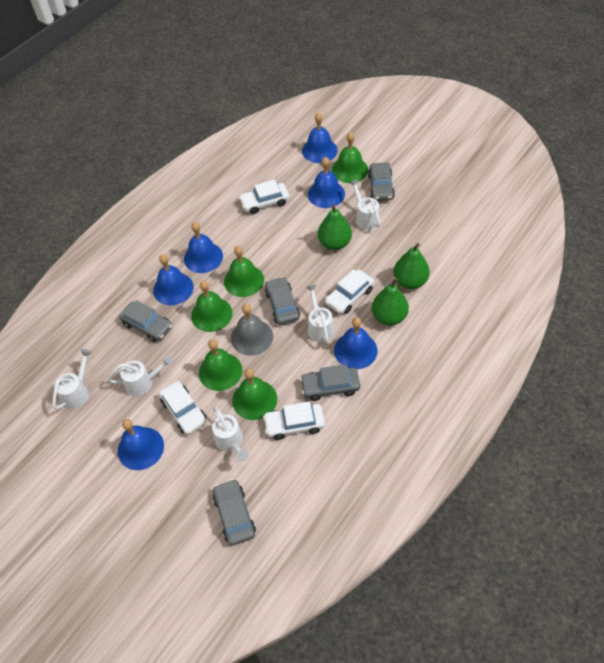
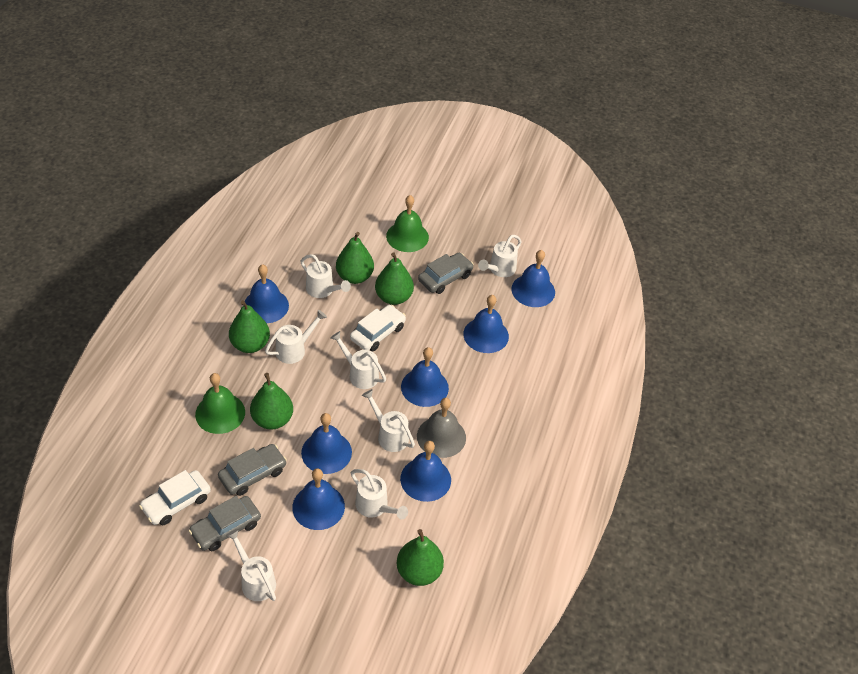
blue bell: [118,419,164,470] [153,254,194,305] [184,222,223,273] [302,112,338,163] [308,157,345,208] [334,317,378,369] = 6 -> [243,264,289,323] [292,468,345,530] [301,413,352,474] [400,441,451,502] [401,347,449,407] [463,295,509,353] [511,250,555,307] = 7
green bell: [191,281,233,332] [199,339,242,391] [224,246,264,297] [232,368,277,420] [332,132,368,183] = 5 -> [195,373,245,434] [386,195,429,252] = 2
green pear: [318,204,352,250] [372,278,409,325] [393,243,430,289] = 3 -> [229,300,270,353] [250,373,293,430] [336,232,374,284] [375,252,414,305] [397,529,444,586] = 5
grey car: [119,300,173,342] [213,479,256,546] [265,277,300,325] [300,364,360,401] [368,162,395,201] = 5 -> [189,496,261,551] [218,444,287,496] [418,253,474,294] = 3
white car: [159,381,207,435] [239,179,289,214] [263,402,325,440] [325,269,374,314] = 4 -> [139,470,211,525] [350,305,406,351] = 2
white watering can: [52,349,92,410] [107,355,173,396] [212,407,249,462] [306,285,334,343] [349,179,380,230] = 5 -> [226,529,276,601] [265,310,327,364] [300,254,351,298] [331,331,386,389] [351,469,408,519] [362,389,415,452] [478,235,522,277] = 7

